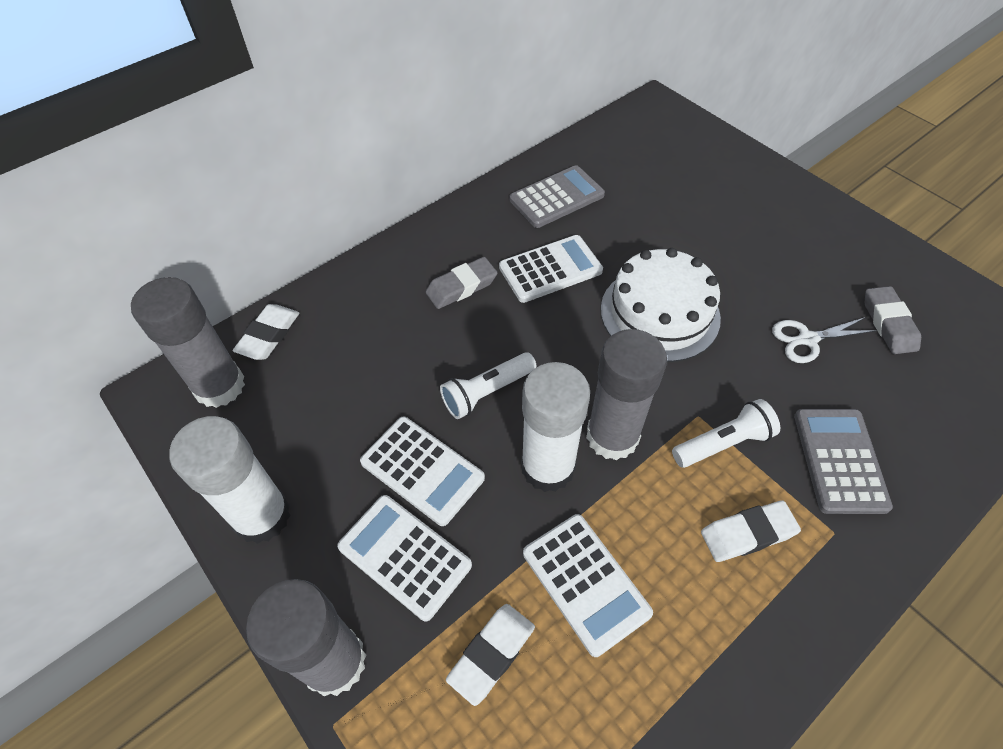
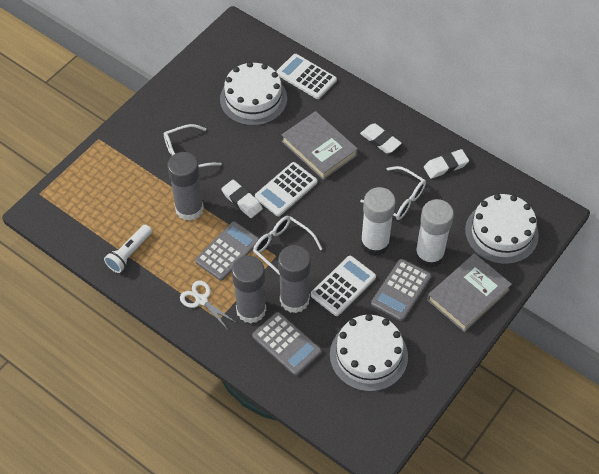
grey book: none = 0 -> [281,111,358,180] [427,253,512,332] = 2
grey calculator: [510,165,605,228] [794,409,893,514] = 2 -> [195,222,259,281] [252,312,321,376] [371,259,431,321] = 3
grey eraser: [426,257,497,309] [865,286,921,354] = 2 -> none = 0
white cake: [601,248,721,362] = 1 -> [220,62,287,126] [330,314,408,392] [465,194,539,264] = 3
white calculator: [337,495,472,622] [360,417,485,526] [499,235,603,303] [523,514,653,657] = 4 -> [255,162,317,216] [276,54,337,99] [311,256,376,316] = 3
white flashlight: [440,352,536,419] [672,399,780,468] = 2 -> [104,224,152,273] = 1
white glasses: none = 0 -> [164,124,222,167] [253,216,322,275] [360,166,426,220] = 3

